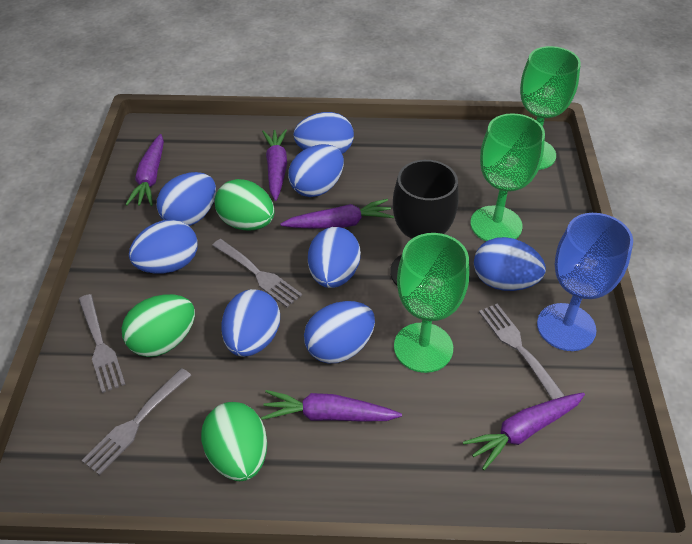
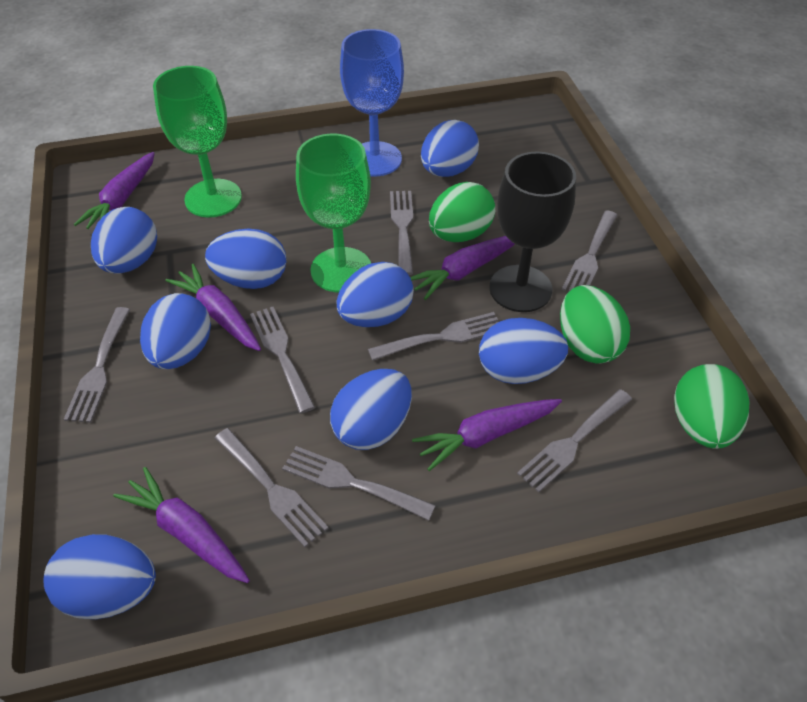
green goblet: [394,233,469,373] [470,113,545,241] [520,46,581,170] = 3 -> [153,66,242,217] [296,134,371,292] = 2
grey fork: [79,294,126,393] [81,368,191,475] [212,239,302,307] [479,304,565,400] = 4 -> [64,307,130,423] [215,428,328,547] [250,307,315,413] [282,446,436,521] [368,312,498,361] [390,191,413,275] [517,389,632,492] [562,210,617,292] = 8

